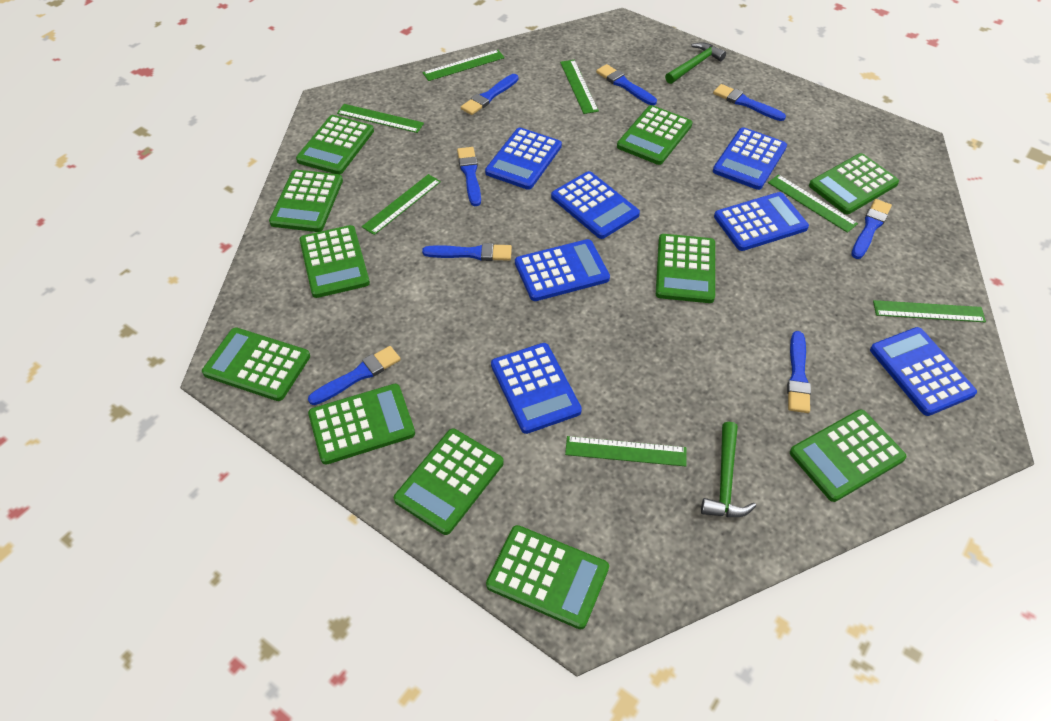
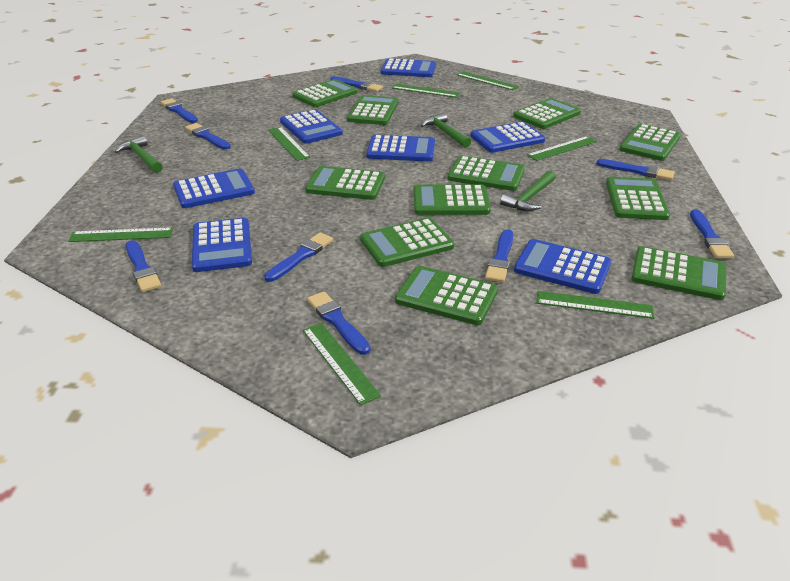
blue brush: [308,346,401,405] [422,243,512,261] [457,147,481,206] [461,74,519,115] [596,64,657,105] [713,84,786,121] [787,331,811,413] [851,199,892,259] = 8 -> [126,240,161,292] [161,98,198,123] [185,123,231,150] [264,232,333,282] [307,291,370,355] [330,76,383,92] [485,229,514,283] [596,159,675,180] [690,209,734,259] = 9
green hammer: [665,42,726,84] [701,422,756,517] = 2 -> [115,136,162,173] [421,113,471,148] [500,171,556,211] = 3

